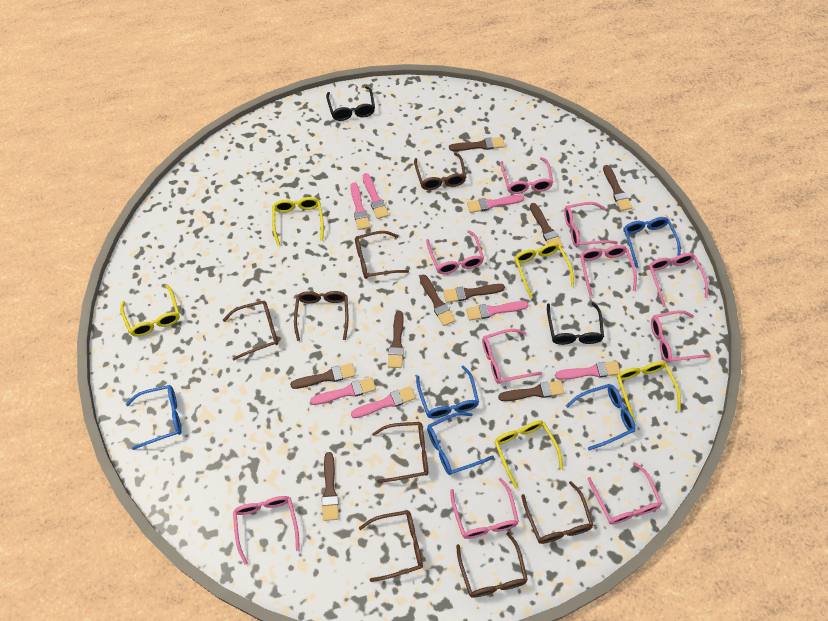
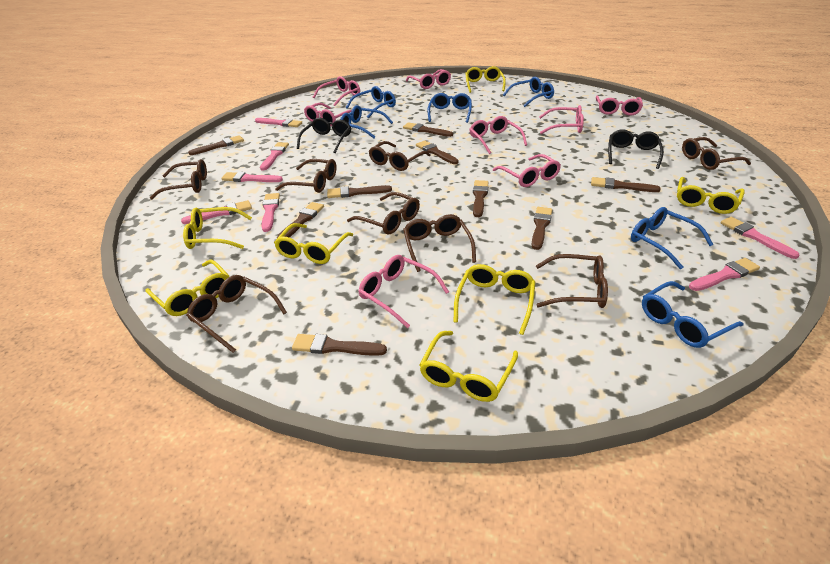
blue glasses: [126,385,182,450] [416,365,479,418] [427,412,494,475] [566,384,636,450] [623,217,681,268] = 5 -> [340,105,393,138] [346,86,396,118] [428,93,472,123] [503,77,554,107] [631,207,714,269] [642,281,744,348] = 6
pink glasses: [233,496,300,565] [426,230,484,274] [450,478,519,539] [482,329,543,384] [500,157,553,194] [564,202,618,247] [580,245,637,297] [587,462,662,525] [649,253,708,307] [651,310,711,363] = 10 -> [304,103,352,126] [313,76,360,106] [358,255,449,328] [406,69,451,89] [470,116,527,154] [493,154,561,187] [539,105,584,134] [596,96,643,116] = 8
yellow glasses: [120,285,180,337] [272,197,324,246] [494,420,563,489] [515,243,574,299] [617,361,681,422] = 5 -> [145,259,230,316] [183,207,252,249] [274,223,353,264] [419,331,518,402] [454,264,535,335] [465,66,506,93] [677,177,745,214] = 7

